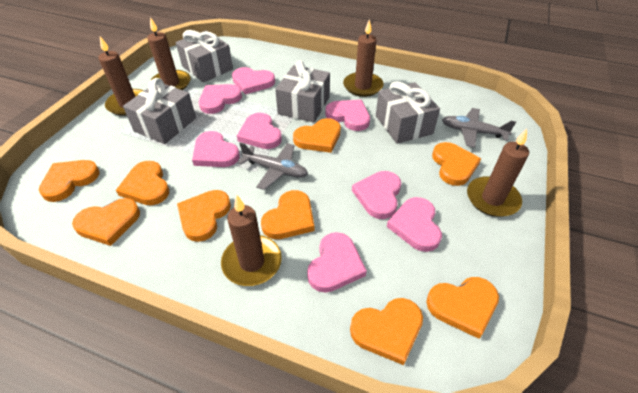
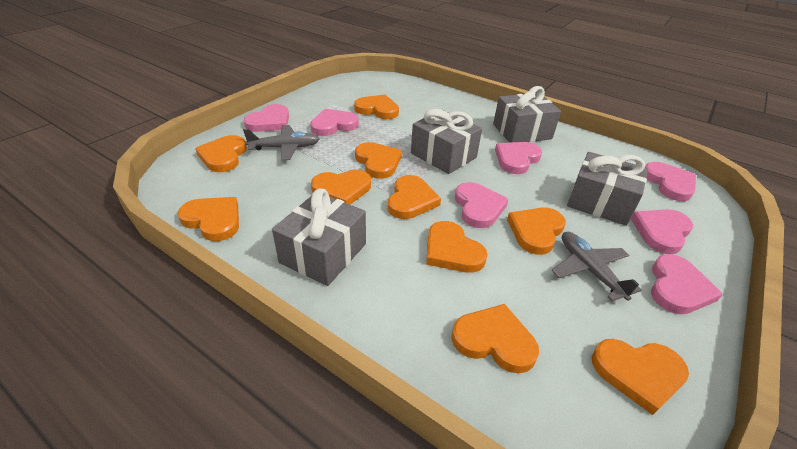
brown candle: [98,37,144,116] [147,17,191,90] [221,195,282,286] [343,20,384,97] [467,129,529,217] = 5 -> none = 0
orange heart: [39,160,100,202] [72,198,140,246] [116,161,169,205] [177,190,231,242] [261,190,314,239] [293,118,341,153] [350,298,423,365] [426,277,499,339] [432,142,481,186] = 9 -> [178,197,239,241] [195,135,247,172] [311,170,371,204] [354,94,399,119] [355,142,402,179] [388,175,441,219] [426,221,487,273] [451,304,539,373] [507,207,566,255] [592,339,689,415] = 10
pink heart: [192,131,240,167] [199,84,242,114] [232,67,275,94] [237,113,282,149] [307,232,367,293] [325,100,370,131] [352,171,401,219] [387,197,442,252] = 8 -> [244,104,289,132] [310,109,359,136] [455,182,509,228] [495,142,542,174] [631,209,693,254] [645,162,696,201] [651,254,723,314] = 7

